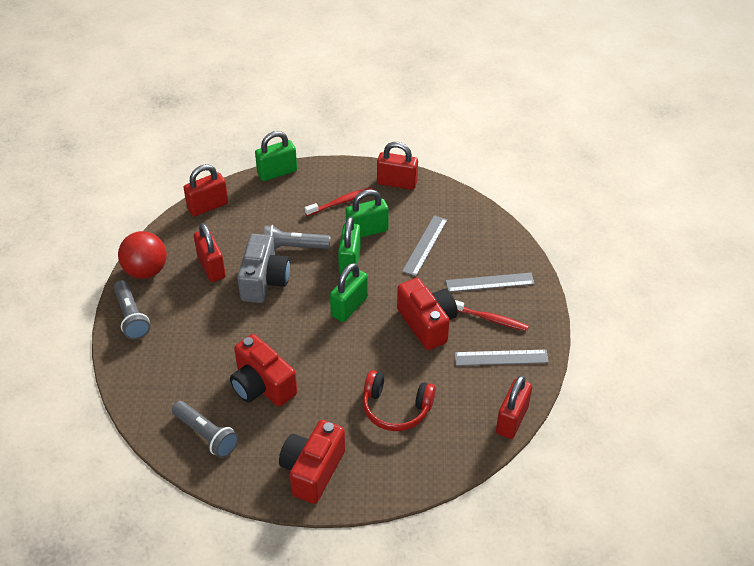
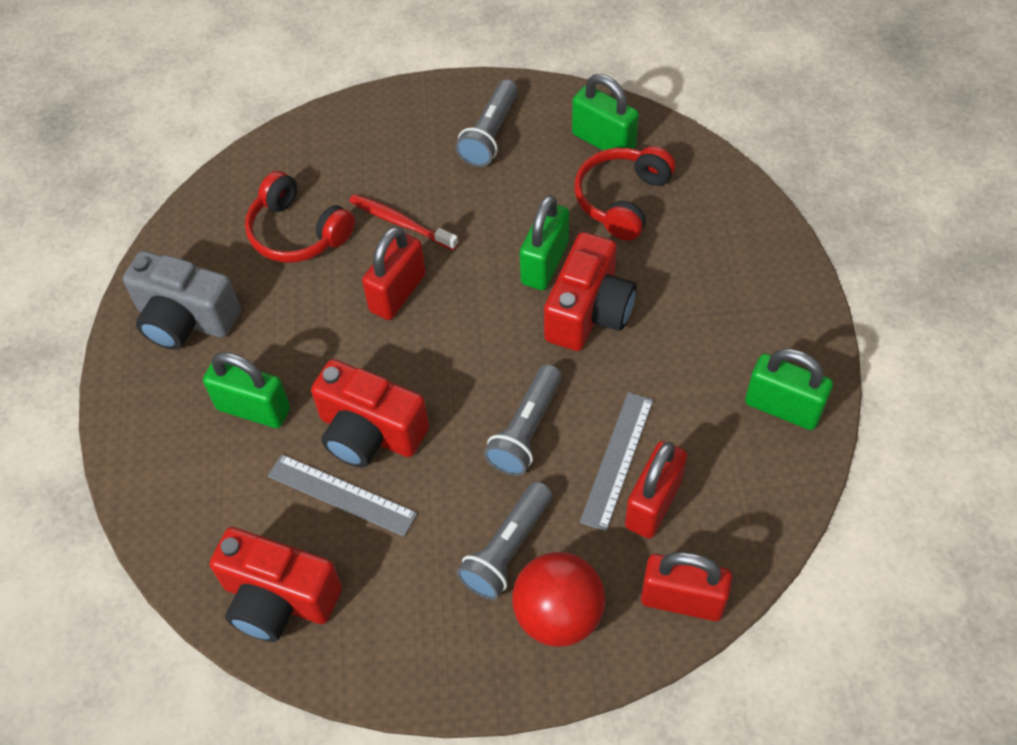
grey ruler: [402,215,448,276] [446,273,535,292] [454,350,549,366] = 3 -> [268,454,417,537] [580,392,653,531] = 2
red headphones: [363,370,436,431] = 1 -> [245,171,355,263] [574,146,675,241] = 2
red padlock: [183,164,228,217] [194,223,226,282] [377,142,418,190] [496,375,532,439] = 4 -> [362,226,426,320] [625,441,687,539] [641,552,732,621] = 3
red toothbrush: [305,187,373,216] [455,300,529,331] = 2 -> [349,194,458,250] = 1

